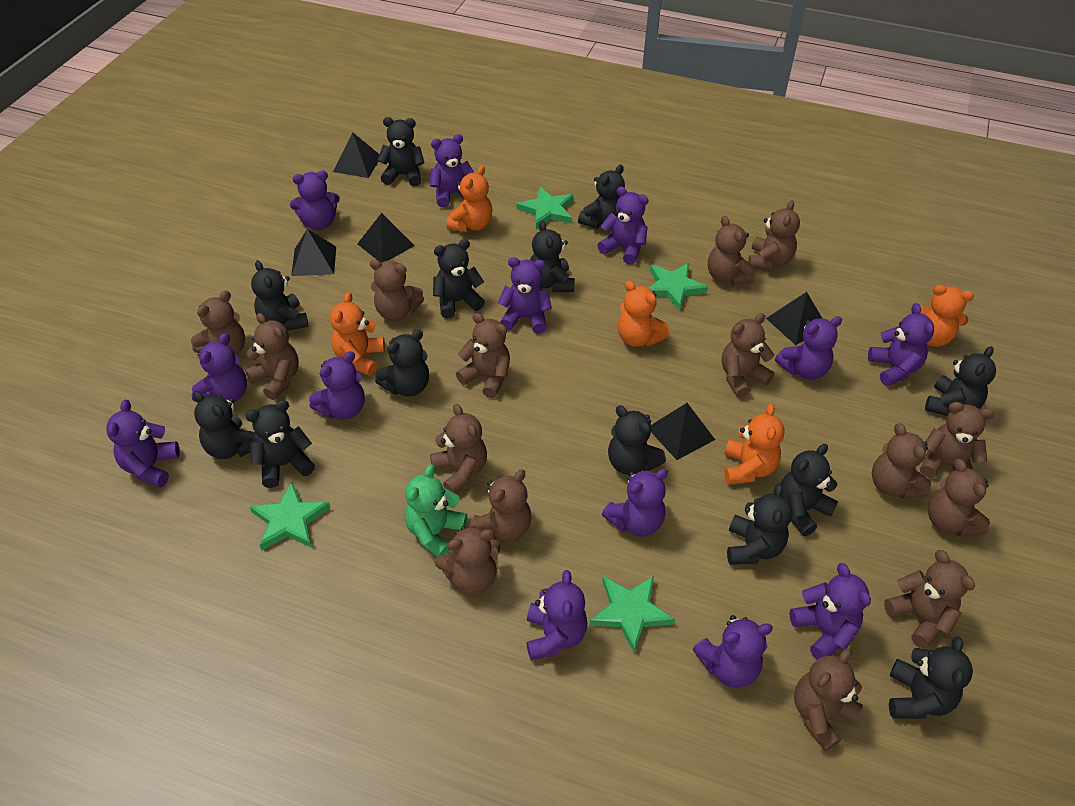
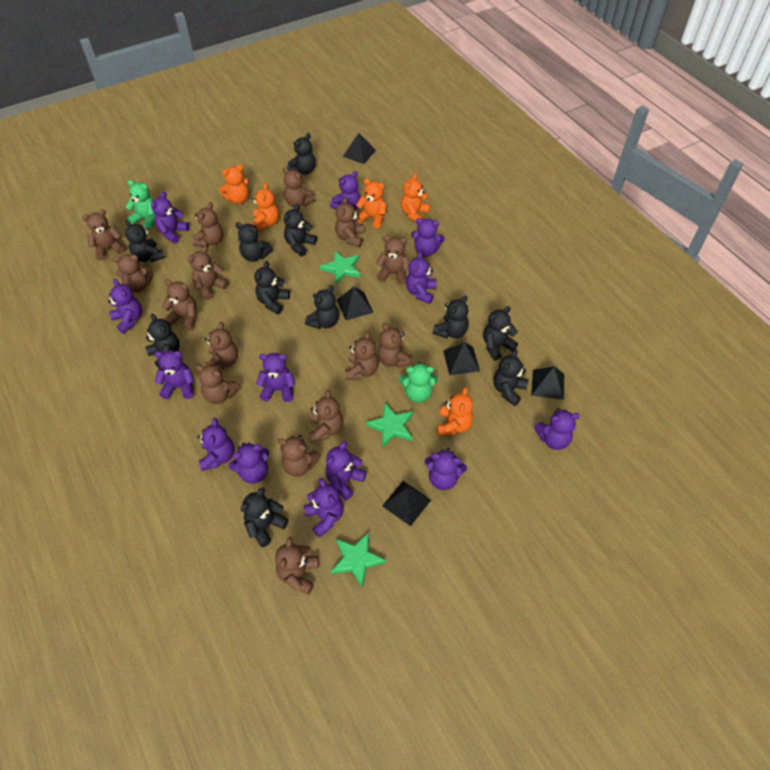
black teddy bear: [193,391,257,459] [245,400,315,488] [251,260,308,331] [375,330,429,397] [378,117,424,186] [433,239,485,318] [530,221,575,292] [578,164,625,229] [608,405,666,475] [727,484,793,565] [781,444,838,536] [889,636,973,719] [925,346,996,416] = 13 -> [125,220,165,262] [145,314,180,369] [235,222,273,262] [241,488,289,547] [255,261,290,314] [284,204,317,257] [287,133,316,174] [305,285,339,329] [433,295,469,339] [483,306,518,361] [493,349,528,406] = 11
green star: [250,482,330,551] [517,187,573,229] [590,576,675,653] [649,263,708,311] = 4 -> [320,250,361,284] [331,532,386,588] [366,403,413,447] = 3
green teddy bear: [405,464,467,557] = 1 -> [126,180,156,229] [399,362,438,403] = 2

